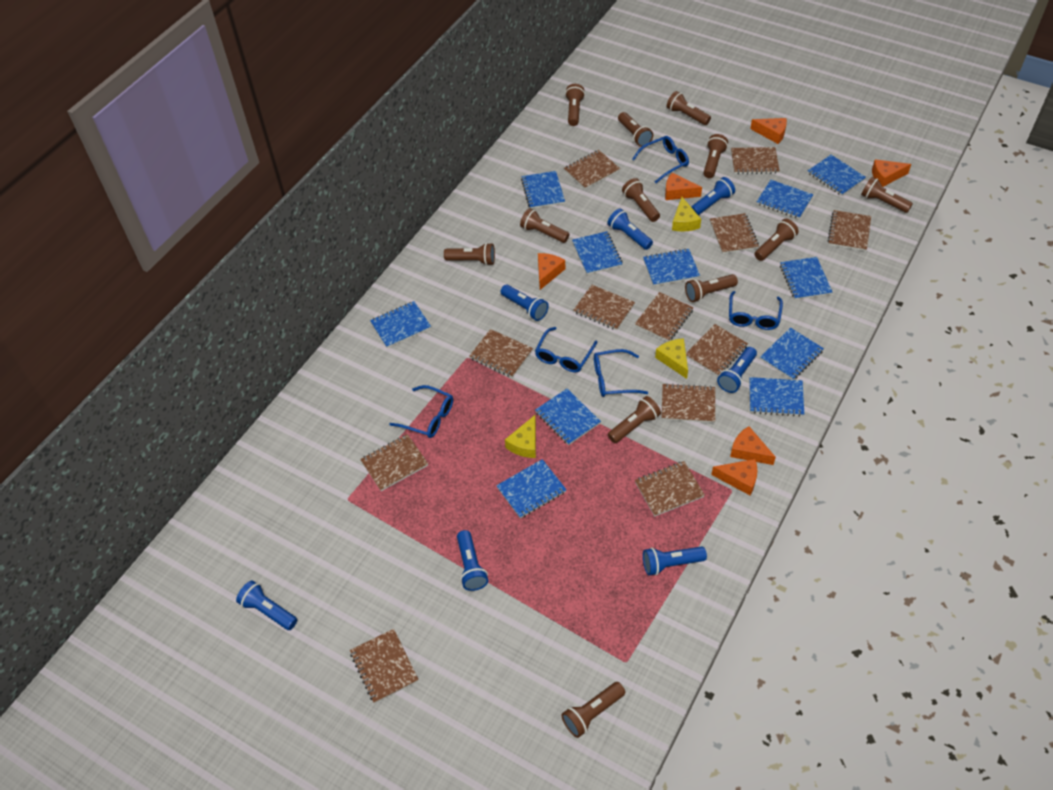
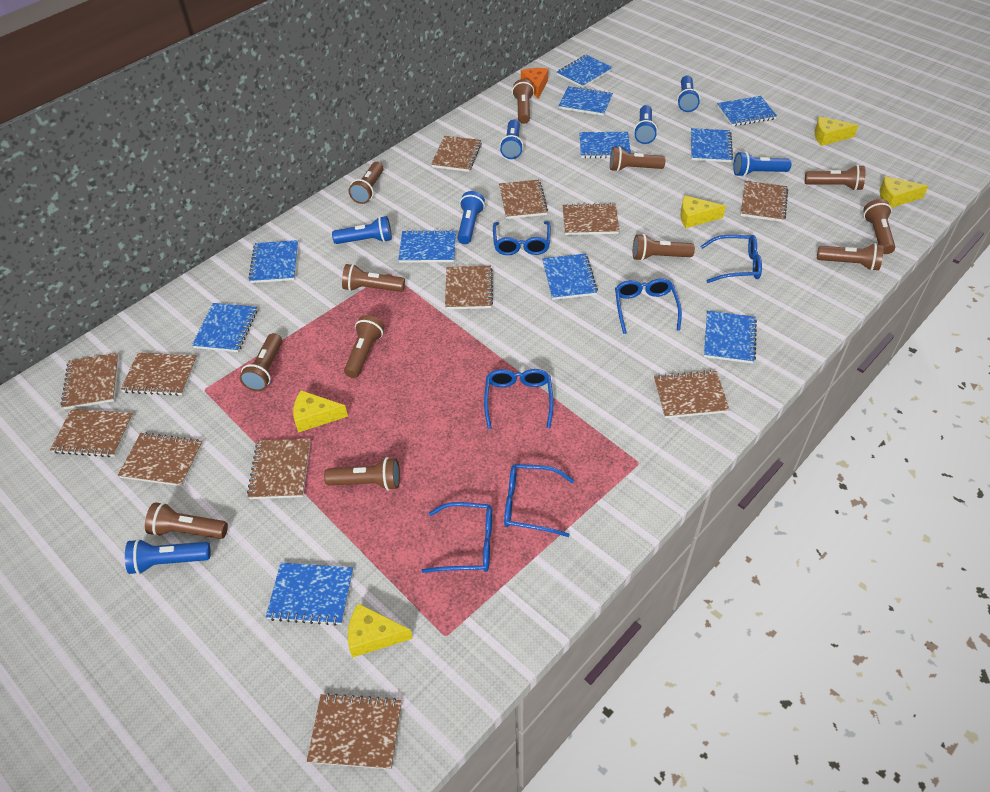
blue glasses: [390,385,453,438] [535,327,597,373] [594,349,648,397] [632,136,689,183] [729,291,783,330] = 5 -> [422,502,492,573] [484,369,553,429] [493,221,551,255] [504,464,574,537] [615,278,682,334] [700,235,762,283] = 6
orange cheese: [538,253,565,290] [665,172,702,200] [711,459,757,495] [730,426,776,465] [750,118,787,144] [872,159,911,187] = 6 -> [521,68,548,99] = 1
yellow cheese: [505,415,536,458] [655,338,688,379] [672,197,701,232] = 3 -> [293,390,348,433] [348,603,413,658] [680,195,726,228] [815,116,858,146] [880,176,928,208] = 5

